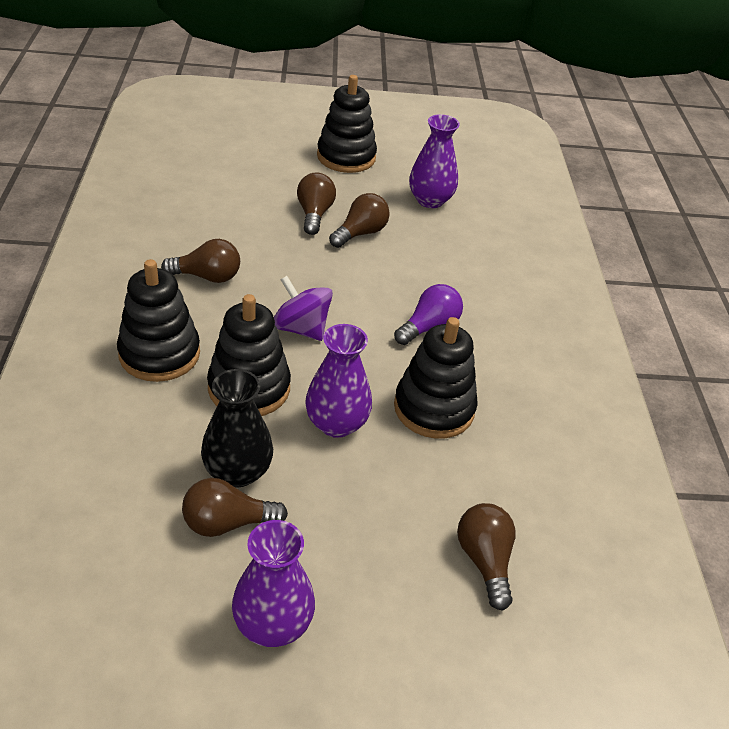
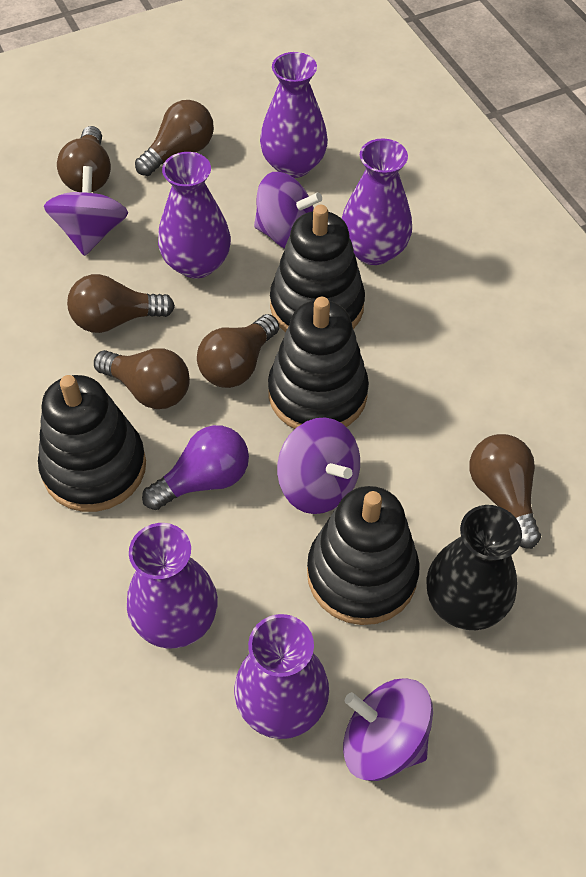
brown light bulb: [161,239,240,283] [182,478,288,537] [297,173,336,235] [329,193,390,248] [457,503,516,611] = 5 -> [57,126,111,192] [67,274,175,333] [94,348,190,409] [135,100,214,176] [197,314,279,388] [469,434,541,549] = 6
purple spinning top: [274,276,333,341] = 1 -> [44,166,128,256] [254,172,322,249] [277,418,360,514] [343,678,433,781] = 4
purple vase: [232,520,315,647] [305,324,372,438] [409,114,460,208] = 3 -> [127,523,218,648] [158,152,231,279] [234,614,329,739] [260,52,328,178] [342,138,412,265] = 5

